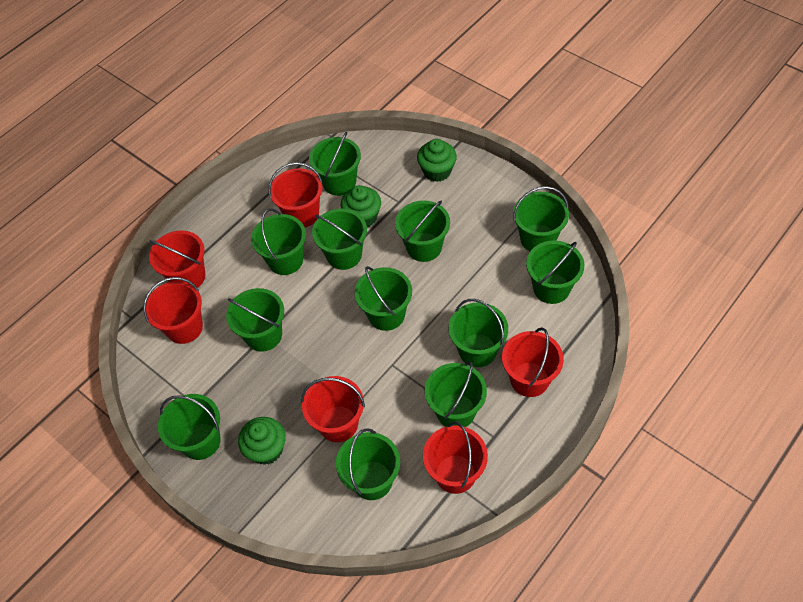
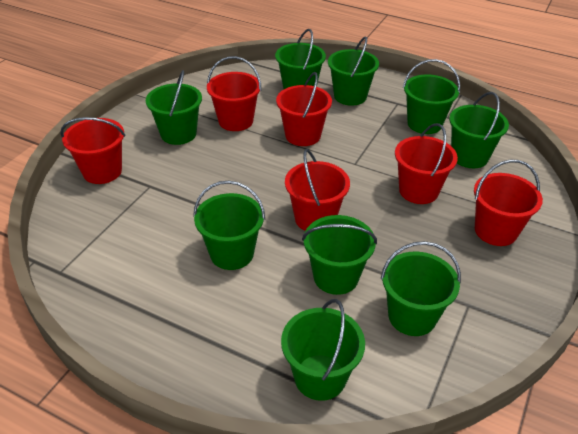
green bucket: [158,394,221,460] [226,288,284,352] [251,209,306,275] [309,132,361,196] [312,208,367,270] [336,428,400,500] [355,266,412,331] [395,200,450,262] [425,362,487,427] [448,299,508,367] [513,186,569,251] [526,241,584,304] = 12 -> [146,70,202,145] [193,181,265,270] [275,29,326,89] [281,299,365,401] [302,215,377,295] [328,36,379,106] [381,241,461,336] [403,59,460,134] [449,92,509,168] = 9
green cupcake: [238,417,286,465] [341,185,381,227] [417,139,457,182] = 3 -> none = 0

